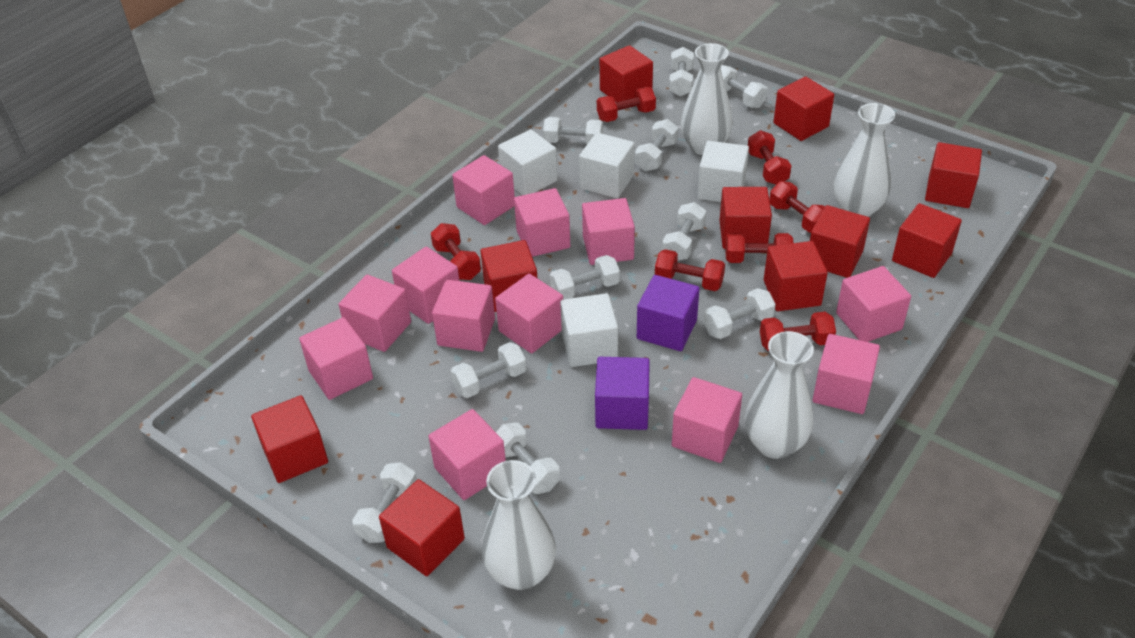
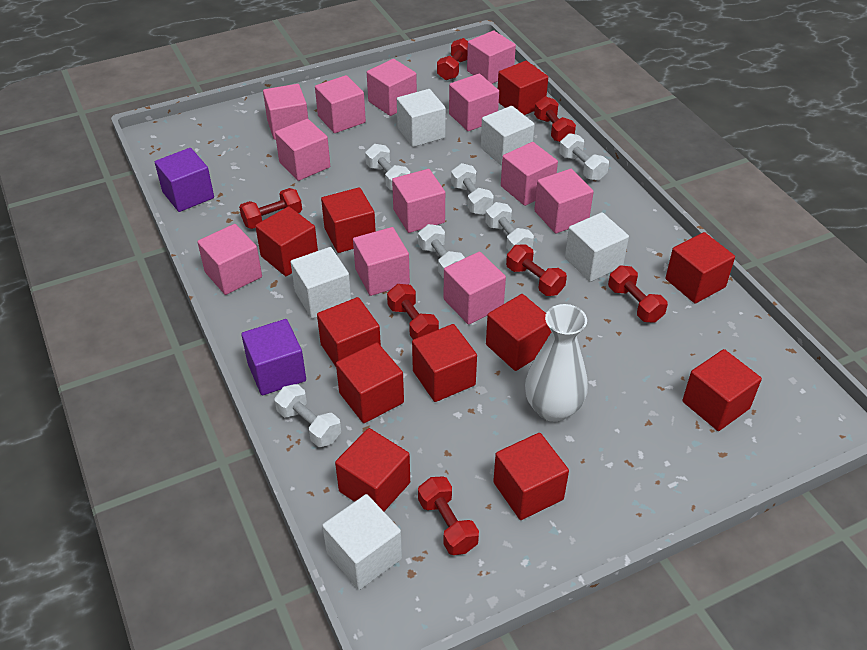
red cube: [251,395,328,483] [379,479,465,576] [481,240,537,312] [600,45,653,102] [719,187,772,249] [764,241,828,311] [774,77,834,141] [810,205,870,278] [892,203,962,278] [925,142,982,208] = 10 -> [255,206,318,276] [317,297,381,367] [321,187,376,253] [335,428,410,511] [336,342,404,423] [412,324,477,402] [486,294,551,371] [493,433,569,520] [498,61,548,115] [665,232,735,303] [682,349,762,431] = 11
white cube: [498,129,558,195] [560,293,618,367] [579,132,635,199] [697,141,749,202] = 4 -> [291,247,351,318] [322,494,402,590] [397,89,446,147] [481,106,535,166] [565,212,629,282] = 5
white dumbbell: [352,462,417,543] [451,342,527,398] [496,423,560,494] [543,117,603,144] [550,255,620,299] [635,119,678,171] [662,202,706,261] [669,47,694,96] [703,288,776,339] [721,65,768,108] = 10 -> [274,384,341,447] [365,144,410,190] [418,224,465,278] [451,163,494,215] [485,202,534,251] [559,133,609,181] = 6
white vase: [482,460,556,590] [681,43,733,155] [744,331,814,459] [834,103,895,217] = 4 -> [525,304,588,422] = 1

